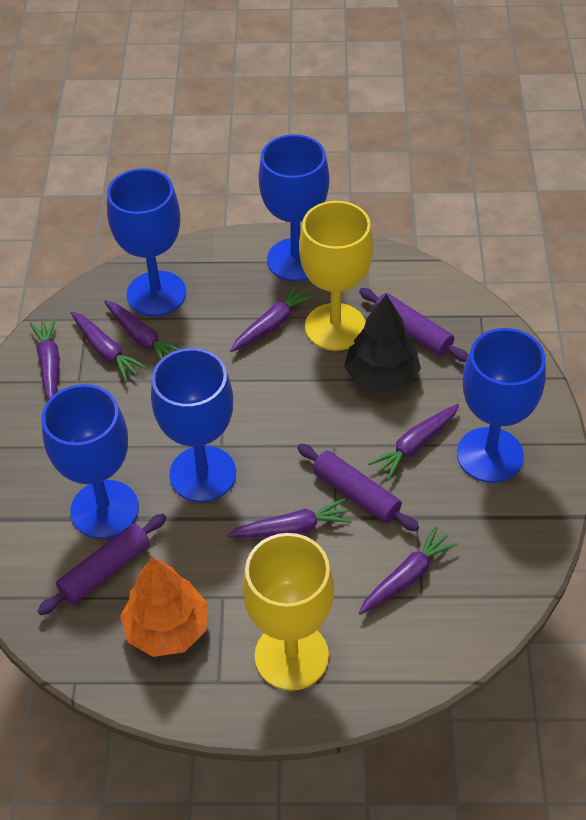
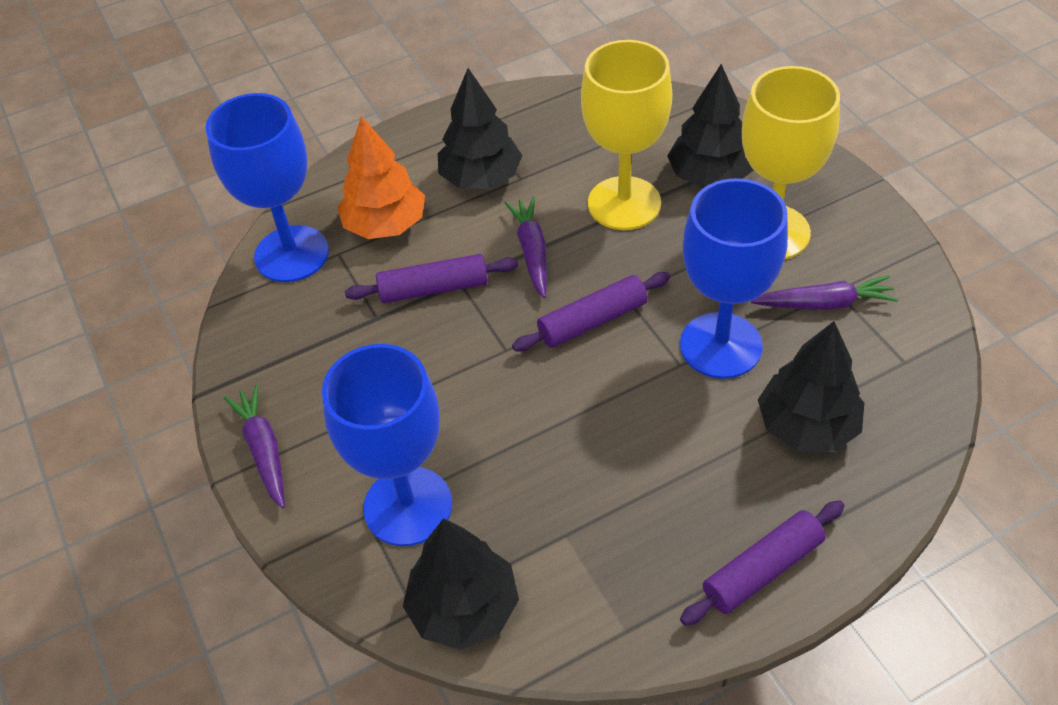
black tree: [344,294,421,393] = 1 -> [403,518,519,650] [438,68,523,189] [667,64,753,188] [758,321,864,452] = 4
blue goblet: [41,384,139,539] [107,168,186,316] [151,348,236,502] [259,134,329,281] [457,328,546,483] = 5 -> [206,93,329,282] [322,344,452,546] [680,178,788,379] = 3
purple carrot: [30,318,60,400] [71,311,147,382] [104,300,180,360] [227,499,352,538] [230,284,315,352] [359,526,458,615] [368,404,459,481] = 7 -> [224,384,285,509] [505,197,547,298] [751,275,899,310] = 3

